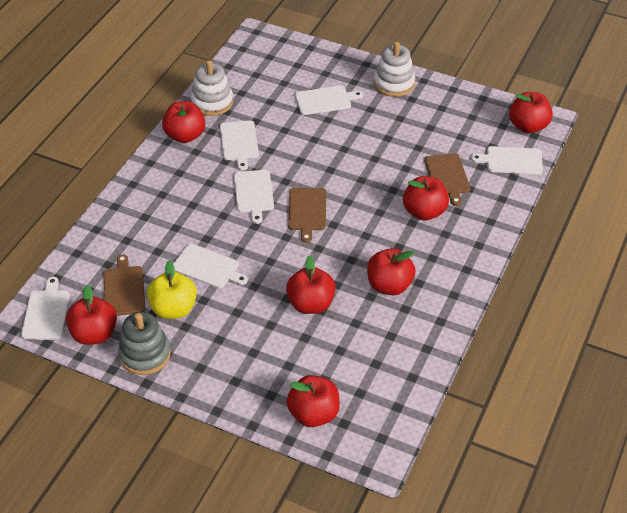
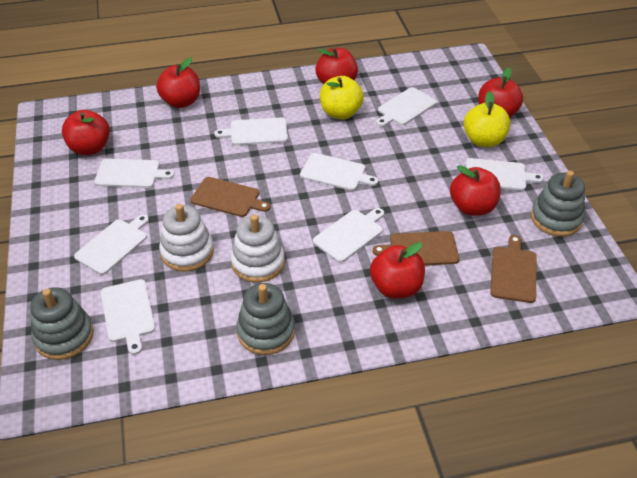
grey stacking toy: [118,312,171,375] = 1 -> [30,287,94,360] [236,283,295,355] [531,171,585,237] = 3
red apple: [66,285,117,345] [162,101,205,143] [286,255,336,314] [286,375,340,427] [367,248,416,295] [403,176,449,221] [509,92,553,133] = 7 -> [62,110,110,155] [156,58,200,108] [316,48,358,84] [370,242,425,299] [450,165,501,216] [478,67,523,118] = 6
white cutting board: [21,277,70,340] [173,244,248,289] [220,120,259,170] [234,170,274,224] [295,85,363,115] [471,146,543,175] = 6 -> [74,214,149,275] [94,158,174,188] [101,279,155,355] [214,117,288,145] [300,153,378,191] [313,208,384,263] [376,87,437,127] [466,158,544,191] = 8
yellow apple: [147,260,197,319] = 1 -> [320,76,364,119] [464,91,510,147] = 2

